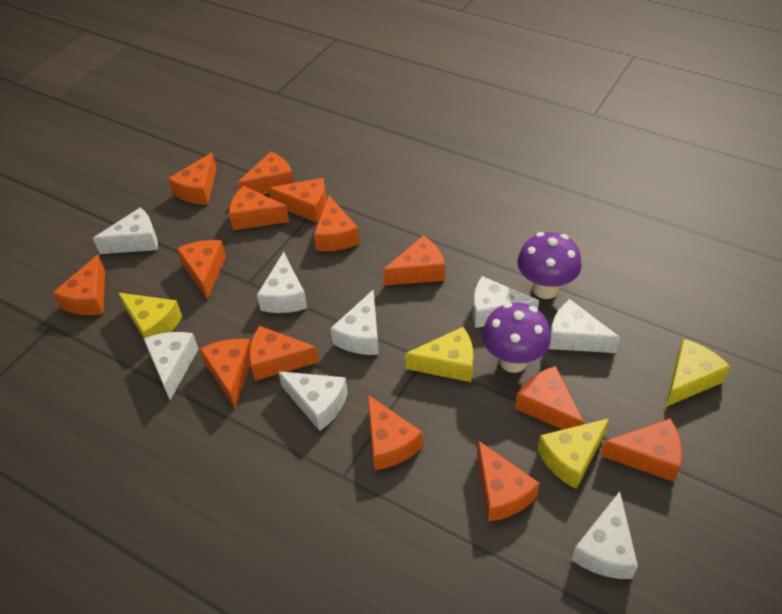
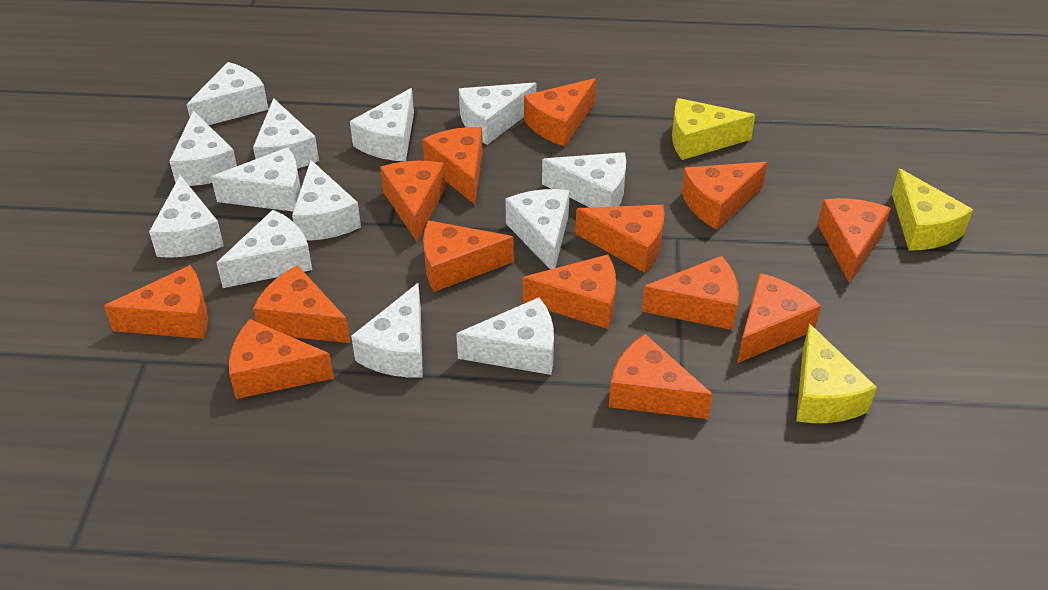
purple mushroom: [482,302,551,373] [517,232,582,299] = 2 -> none = 0
white cheese: [93,207,158,254] [144,332,199,400] [257,252,307,313] [278,371,348,431] [330,290,379,355] [473,276,539,328] [549,299,620,353] [572,491,638,579] = 8 -> [149,175,224,258] [170,111,237,186] [187,62,269,125] [211,147,301,211] [216,210,312,288] [253,98,319,169] [292,160,361,241] [350,88,414,161] [351,283,423,378] [456,297,554,375] [459,82,536,145] [506,189,570,270] [542,152,626,207] = 13
yellow cheese: [118,293,182,338] [405,327,473,382] [538,418,609,489] [666,339,730,407] = 4 -> [672,98,755,160] [796,324,877,423] [892,169,973,251] = 3

